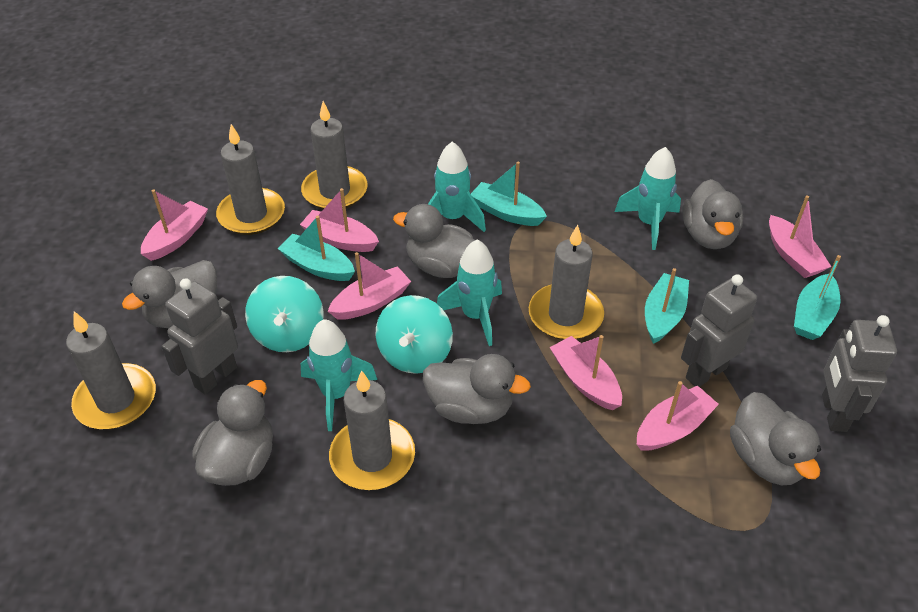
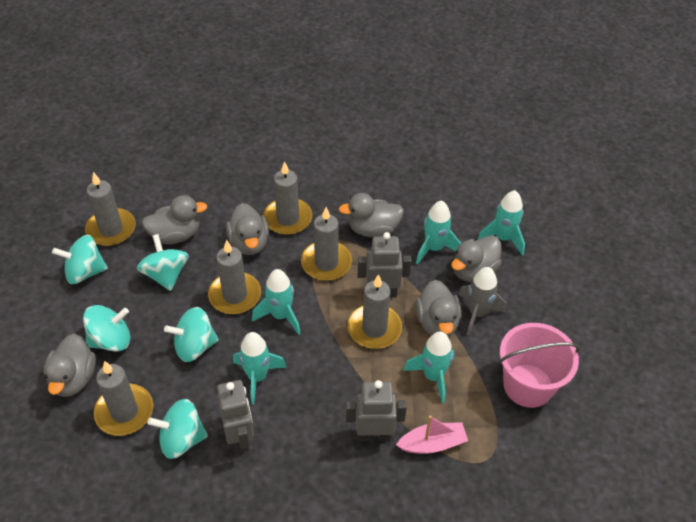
grey candle: [66,311,156,429] [216,124,285,235] [301,101,368,209] [329,370,415,490] [529,225,604,340] = 5 -> [85,172,136,246] [94,361,153,436] [208,240,261,314] [263,161,312,235] [301,207,352,281] [348,274,402,349] = 6
grey rocket: none = 0 -> [458,267,507,336] = 1
pink boat: [141,189,208,261] [300,188,379,252] [328,252,411,320] [550,335,622,410] [637,381,719,451] [769,195,832,278] = 6 -> [396,416,468,454] = 1
pink bucket: none = 0 -> [499,323,580,408] = 1
turquoise boat: [277,216,355,281] [471,162,547,226] [645,268,689,344] [794,255,841,340] = 4 -> none = 0
turquoise rocket: [301,319,377,431] [428,142,486,232] [437,240,502,346] [614,147,681,250] = 4 -> [233,332,286,405] [252,269,301,335] [403,331,455,403] [416,200,461,265] [477,190,525,255] = 5
turquoise spinning top: [245,276,324,352] [376,295,453,374] = 2 -> [52,235,108,284] [83,305,130,352] [137,234,188,291] [147,399,208,459] [164,307,219,362] = 5

